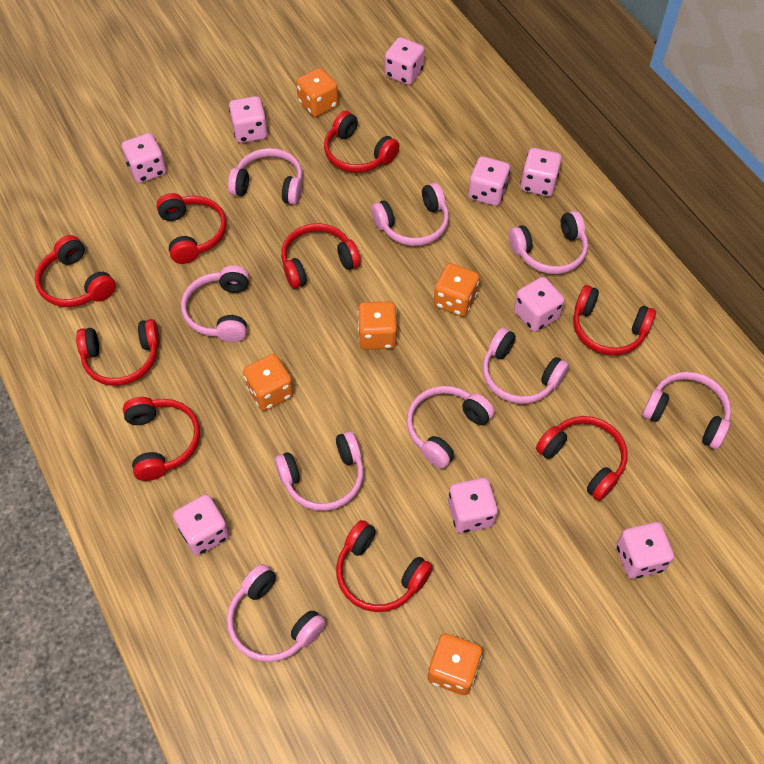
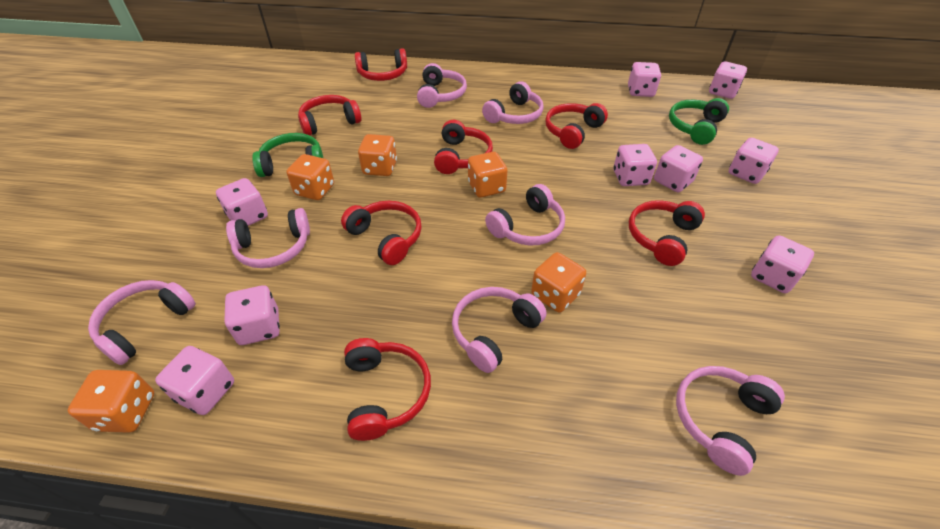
green headphones: none = 0 -> [252,133,323,177] [669,98,729,145] = 2
pink headphones: [181,265,249,342] [227,564,326,662] [228,148,303,205] [274,431,364,511] [371,183,449,246] [407,386,495,469] [482,328,569,404] [509,211,588,274] [642,372,731,449] = 9 -> [88,280,196,365] [226,208,310,268] [417,63,467,108] [452,287,546,373] [482,81,544,124] [485,184,565,246] [676,366,785,476] = 7
red headphones: [35,235,116,307] [76,319,160,386] [123,397,200,481] [156,193,227,264] [281,223,361,289] [324,111,399,173] [336,520,433,612] [536,416,627,501] [573,285,656,355] = 9 -> [298,95,361,135] [341,201,422,265] [344,338,431,441] [355,48,407,81] [434,120,493,174] [545,103,608,149] [629,200,705,266] = 7

